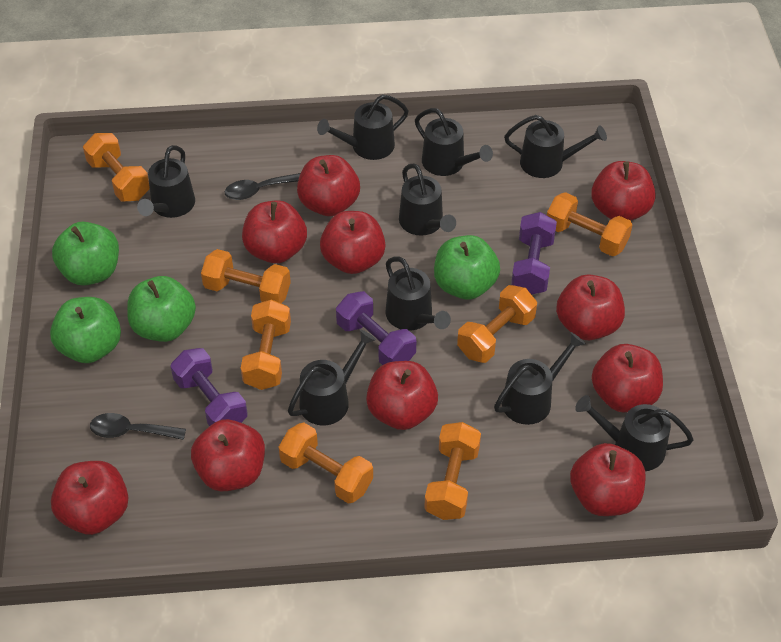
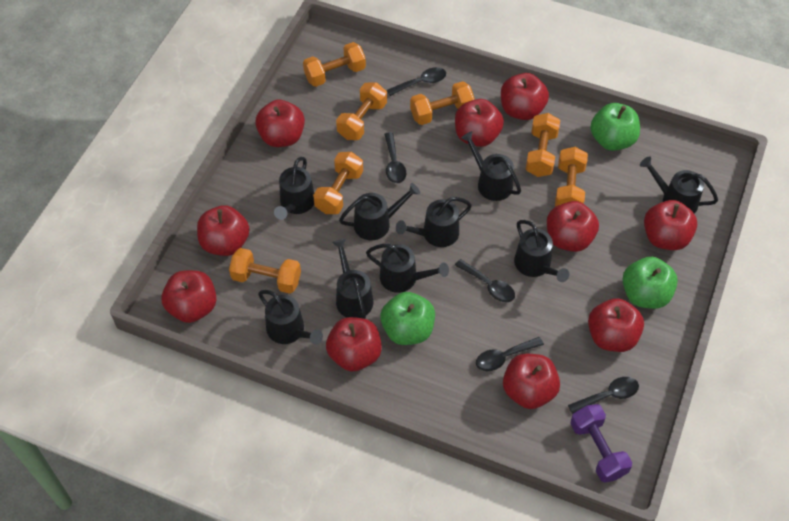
black spoon: [90,413,186,440] [225,173,300,200] = 2 -> [384,132,406,183] [387,67,446,96] [455,259,515,302] [476,337,544,371] [568,377,639,414] = 5
green apple: [50,297,121,363] [52,222,119,285] [127,276,196,342] [434,235,500,299] = 4 -> [381,292,435,345] [590,103,640,151] [622,257,678,309] = 3
purple dumbbell: [170,348,248,426] [336,291,416,365] [511,212,557,295] = 3 -> [570,404,632,483] = 1

